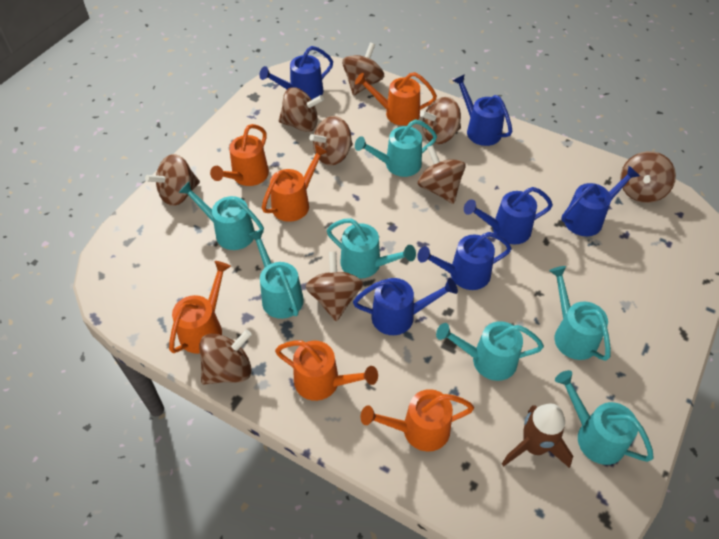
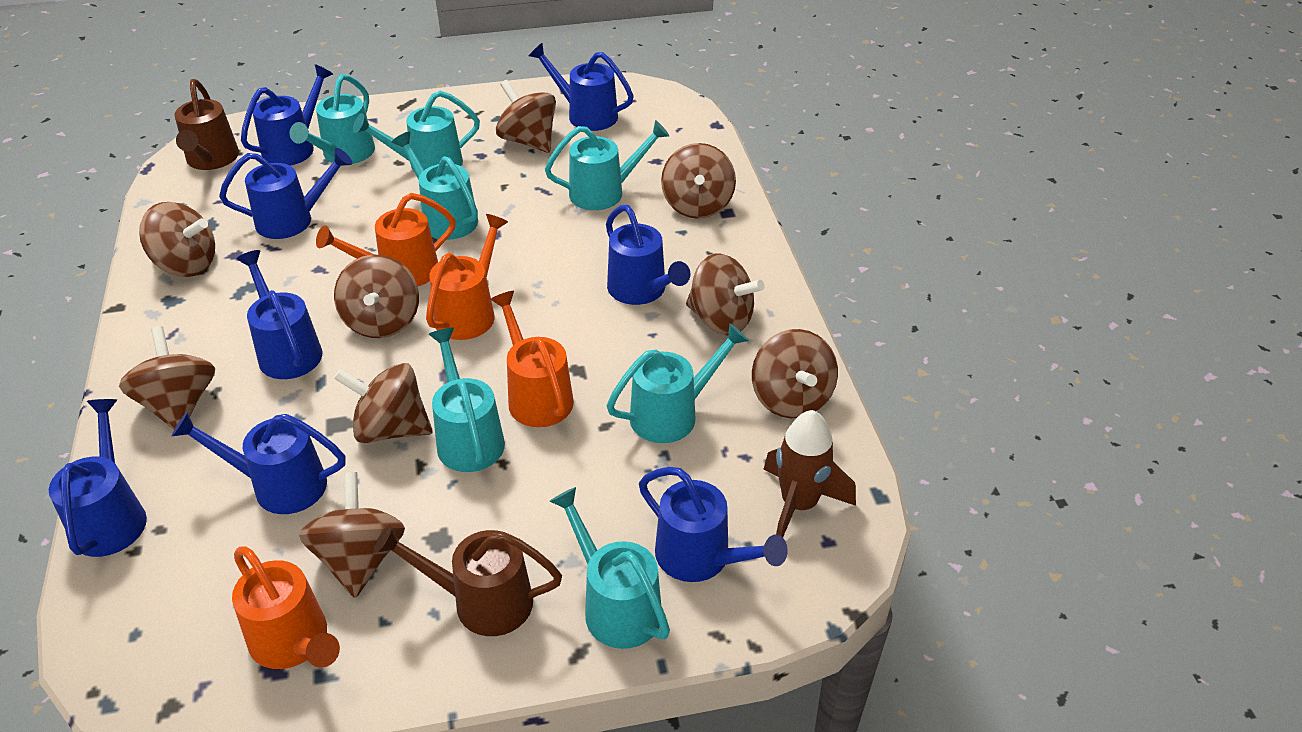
blue watering can: [259,46,333,100] [353,278,458,335] [417,232,512,290] [453,74,512,146] [464,187,553,244] [561,166,640,236] = 6 -> [49,399,147,557] [172,412,345,514] [219,148,352,239] [236,250,322,379] [241,64,333,166] [529,43,634,131] [606,205,690,305] [639,467,788,582] = 8
brown watering can: none = 0 -> [175,79,239,170] [374,525,562,636] = 2
orange watering can: [169,261,231,354] [210,124,269,186] [262,145,328,222] [275,340,378,401] [355,72,437,126] [361,389,474,452] = 6 -> [232,546,340,669] [316,193,456,286] [426,214,508,340] [490,291,574,427] = 4

